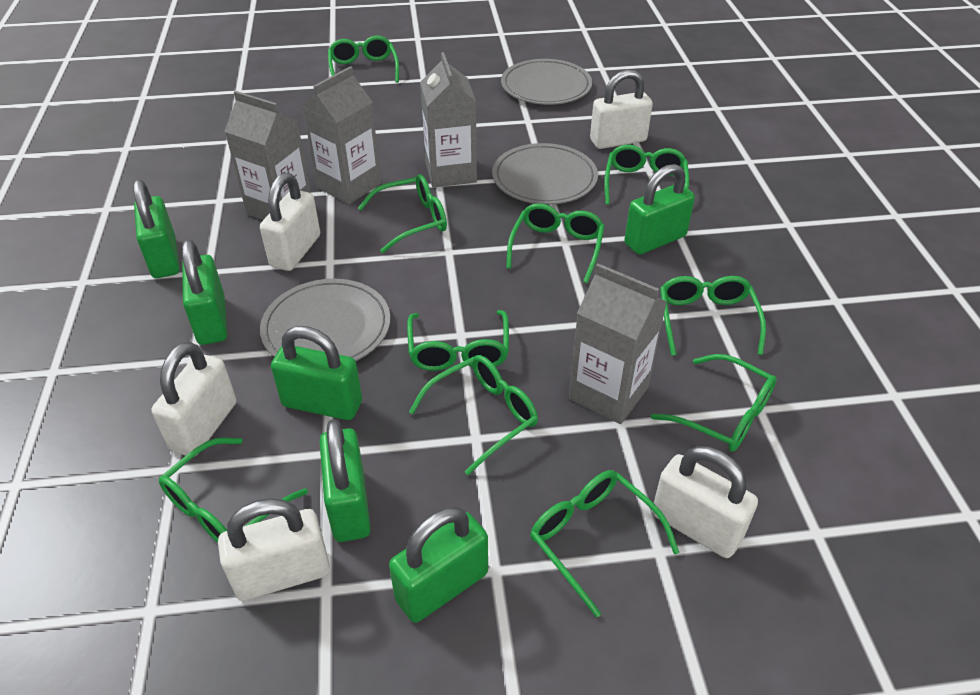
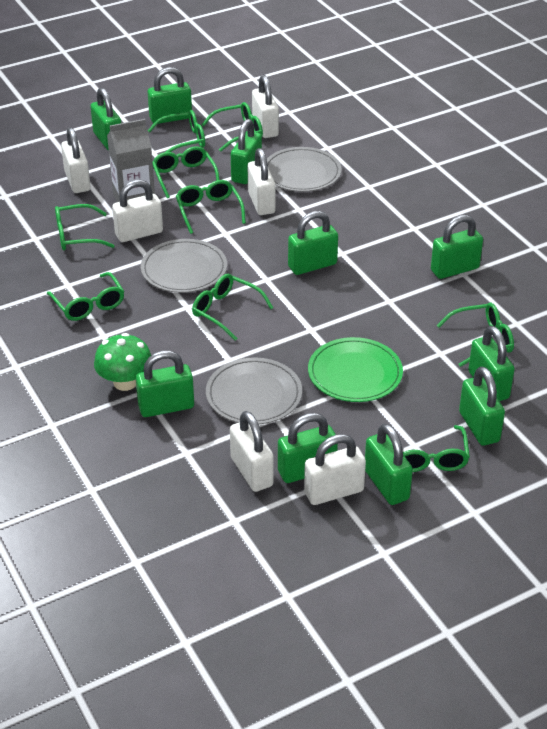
green glasses: [159,438,308,543] [328,36,399,83] [358,174,447,253] [407,310,509,371] [409,355,538,475] [506,203,605,283] [530,470,680,617] [604,145,689,205] [651,354,777,452] [660,276,766,356] = 10 -> [47,272,124,321] [55,204,115,250] [148,110,205,152] [152,146,219,198] [176,180,246,234] [192,274,273,341] [202,102,263,152] [403,425,470,472] [437,303,514,367] = 9
green mushroom: none = 0 -> [94,333,151,391] = 1
green padlock: [133,180,179,278] [182,239,227,345] [271,326,362,420] [319,419,371,542] [389,507,488,623] [624,164,695,255] = 6 -> [90,88,121,151] [136,350,194,417] [148,67,192,124] [231,119,262,184] [278,413,338,483] [288,211,338,275] [365,424,413,505] [431,215,483,279] [459,367,505,446] [468,326,515,401] = 10
green plate: none = 0 -> [308,337,403,402] = 1
grey carton: [224,91,311,220] [302,66,381,204] [420,52,477,188] [569,264,667,424] = 4 -> [107,119,155,202] = 1
white padlock: [151,342,236,457] [218,498,330,601] [260,173,320,271] [590,69,653,149] [652,446,758,558] = 5 -> [61,127,91,193] [112,180,163,242] [230,411,274,492] [248,148,276,215] [252,75,279,138] [304,434,366,505] = 6

